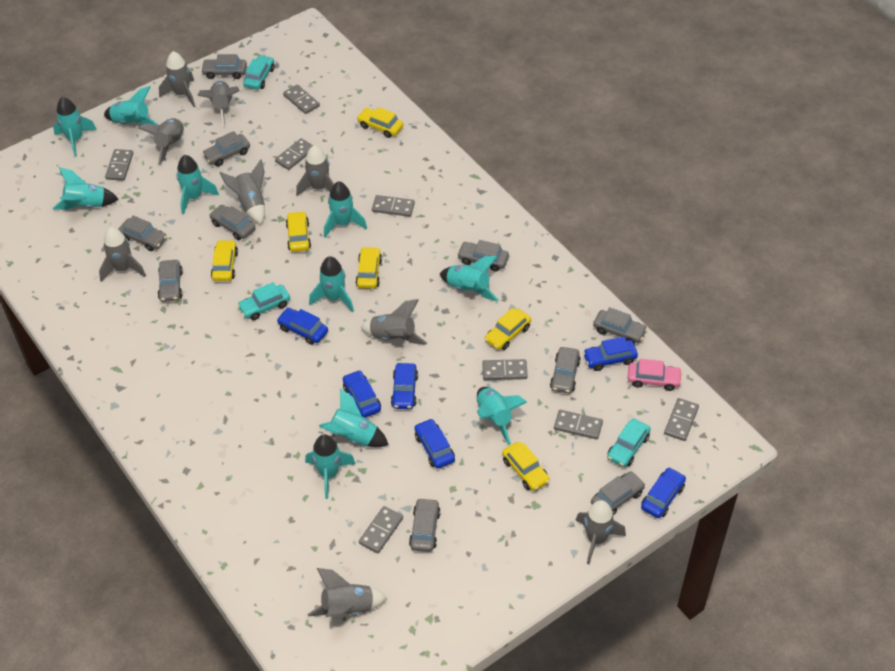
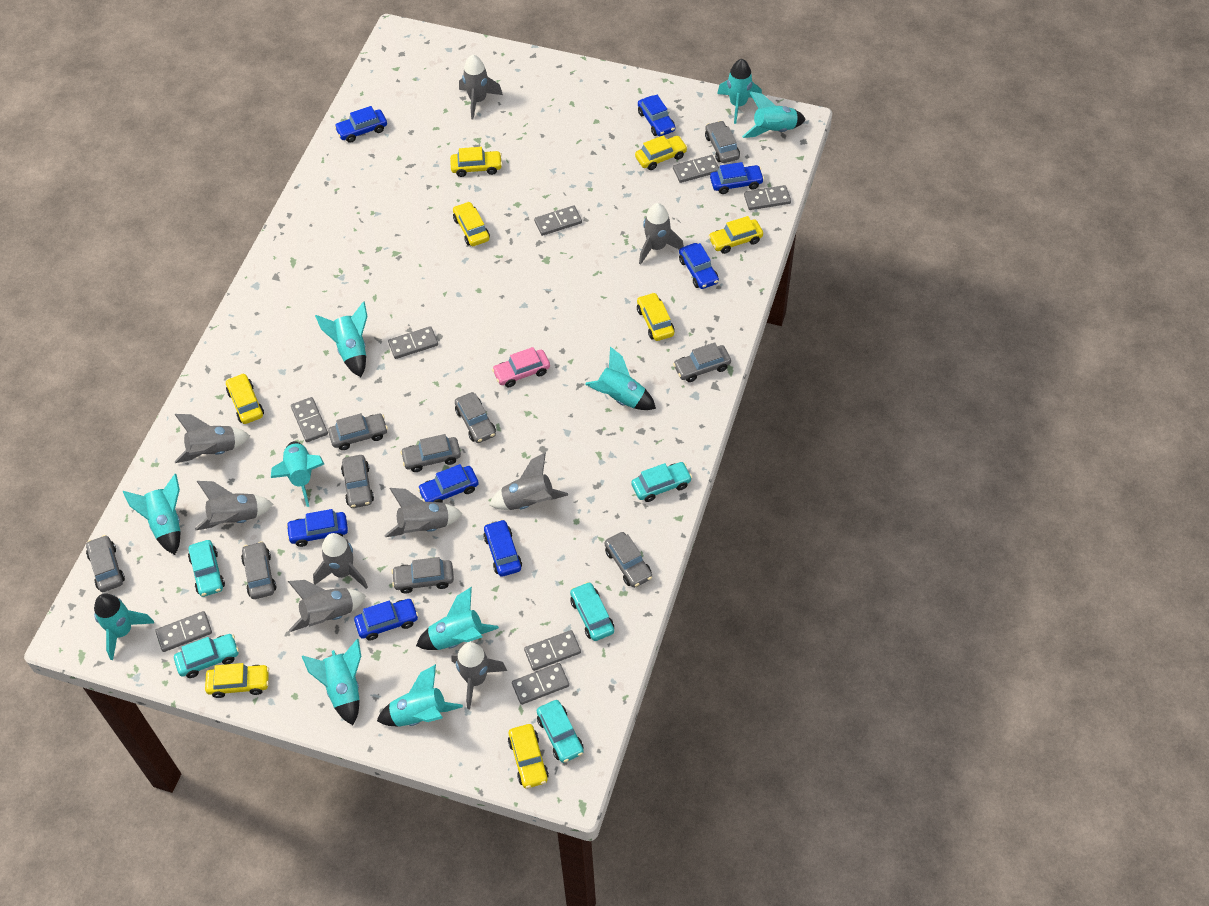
blue car: [277,308,328,345] [343,370,381,418] [391,363,418,409] [415,418,455,469] [583,337,638,371] [641,467,686,518] = 6 -> [286,509,348,547] [334,106,387,143] [354,599,418,640] [417,464,479,503] [483,519,522,577] [638,95,675,136] [679,243,719,289] [710,162,764,194] = 8
turquoise car: [237,282,290,320] [243,55,275,90] [607,419,650,467] = 3 -> [174,634,239,678] [188,540,225,597] [537,700,584,763] [570,582,614,641] [631,462,692,502] = 5
yellow car: [211,240,238,281] [286,211,311,252] [355,247,382,289] [357,107,403,138] [485,308,531,350] [502,442,550,491] = 6 -> [205,663,269,698] [226,373,264,424] [450,147,502,177] [453,201,490,246] [508,724,549,788] [635,135,688,170] [637,292,675,341] [708,216,763,254] = 8

